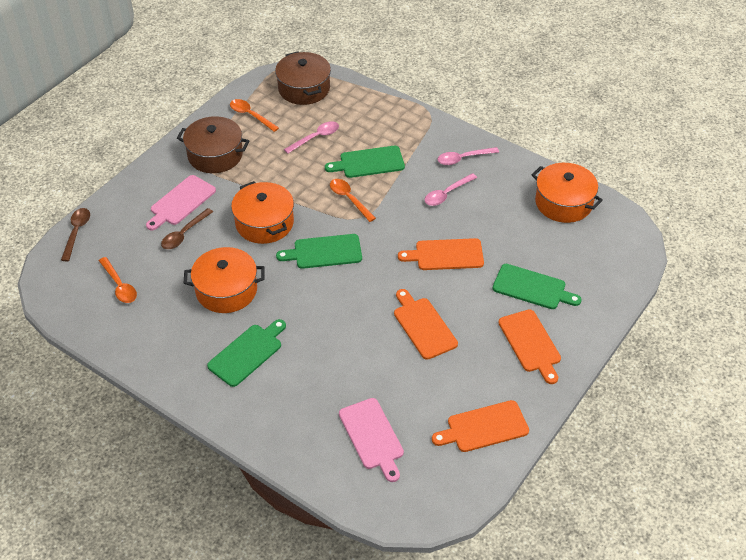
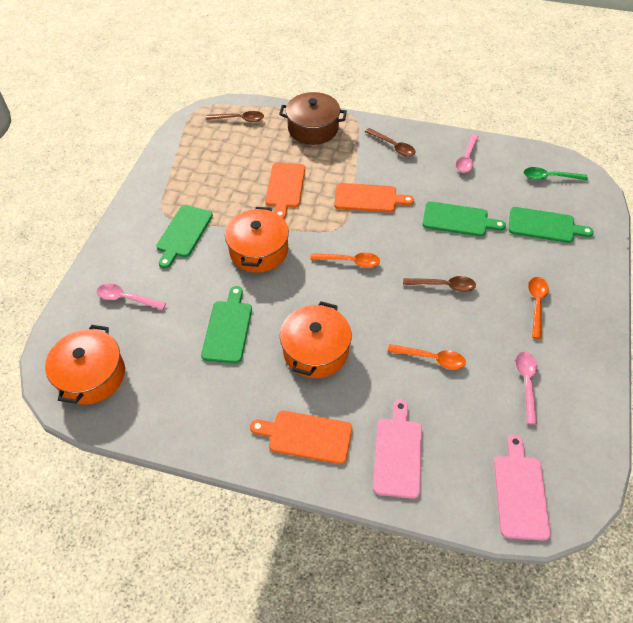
brown pot: [177,116,249,173] [275,51,331,105] = 2 -> [279,92,347,145] = 1
brown spoon: [61,208,90,261] [161,208,213,249] = 2 -> [206,111,264,122] [365,128,415,157] [403,276,476,292] = 3
green spoon: none = 0 -> [524,167,588,180] = 1
orange cutting board: [394,289,458,360] [398,238,484,270] [432,400,529,452] [498,309,561,384] = 4 -> [250,411,352,464] [265,163,305,219] [334,183,414,212] = 3

